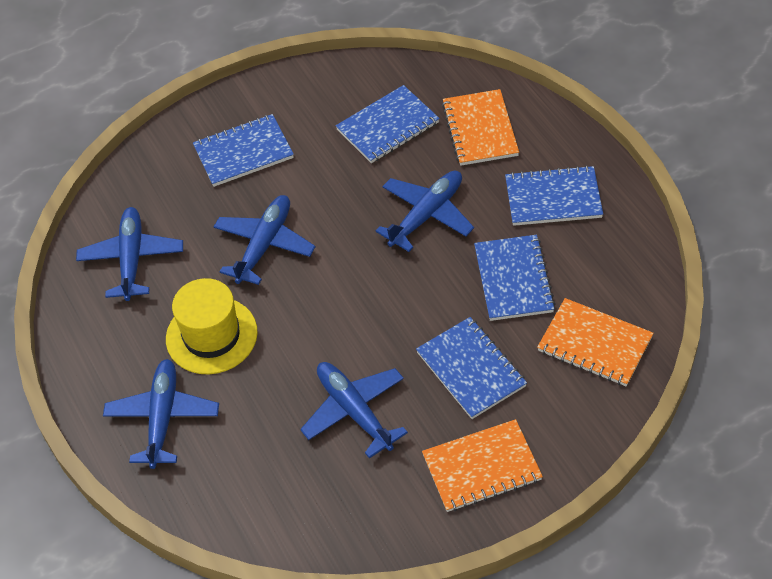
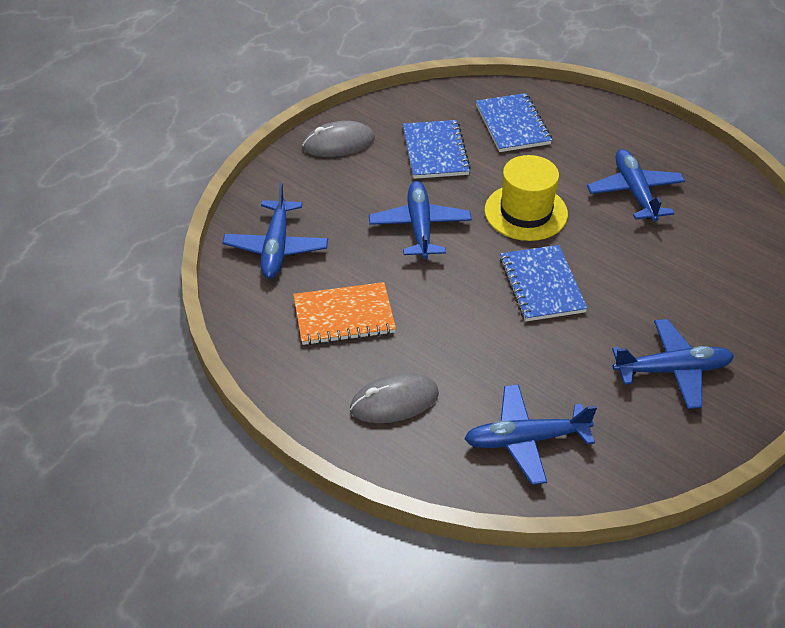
blue notebook: [193,114,294,187] [336,85,440,163] [416,317,527,419] [474,235,556,321] [505,165,603,226] = 5 -> [403,120,471,179] [476,93,552,152] [500,245,588,321] = 3
grey mouse: none = 0 -> [302,121,375,157] [350,373,439,423] = 2
orange notebook: [422,419,543,512] [442,89,519,166] [537,298,654,386] = 3 -> [293,282,396,345] = 1

